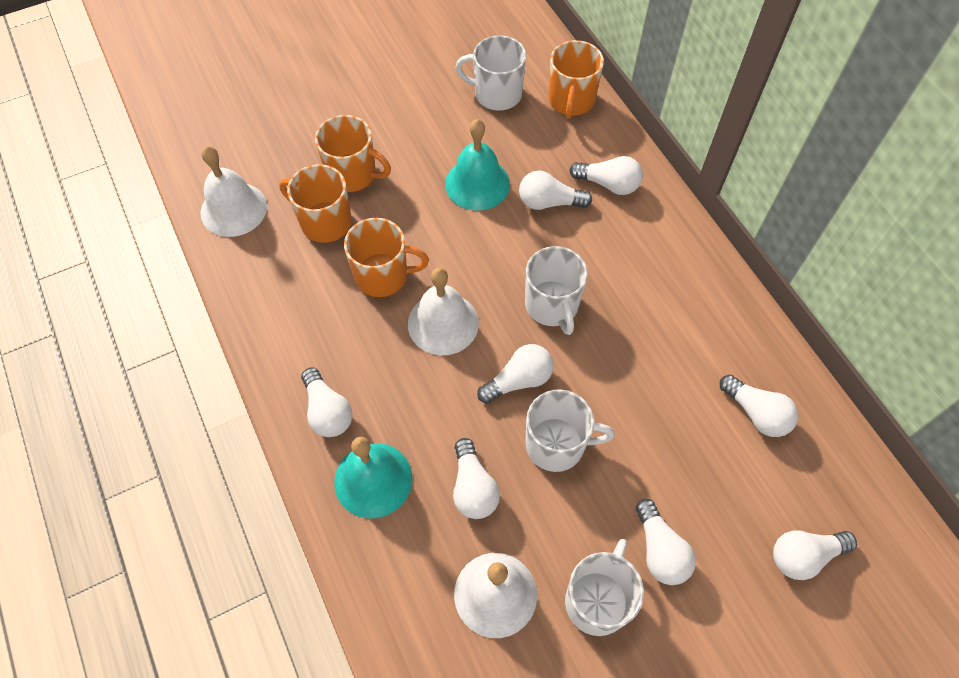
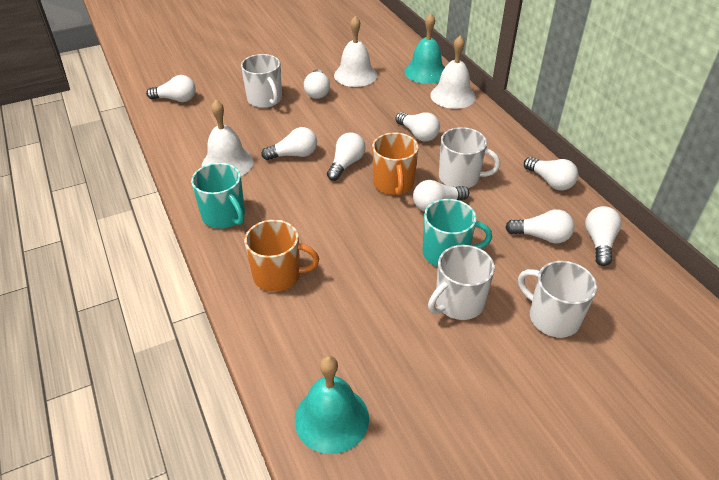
orange mug: [279,164,352,243] [315,115,391,192] [344,218,429,297] [548,40,604,119] = 4 -> [244,220,319,292] [372,133,419,196] = 2
turquoise mug: none = 0 -> [191,163,245,229] [423,199,492,267] = 2
white light bulb: [301,367,352,437] [453,438,500,519] [477,344,554,404] [519,171,592,210] [569,156,643,195] [636,499,696,585] [720,374,798,437] [773,530,857,580] = 8 -> [146,75,196,102] [261,127,317,160] [304,69,330,99] [327,132,366,181] [395,112,440,142] [413,180,469,212] [505,209,574,244] [524,157,578,190] [585,206,622,266] = 9

